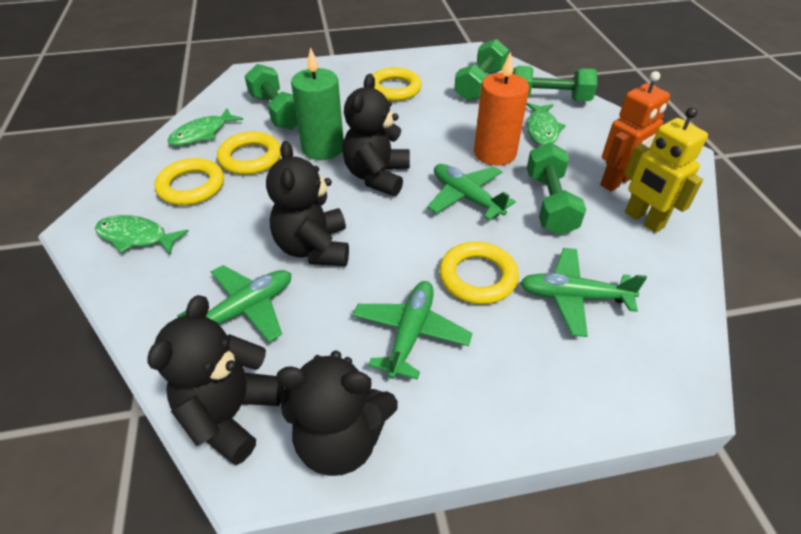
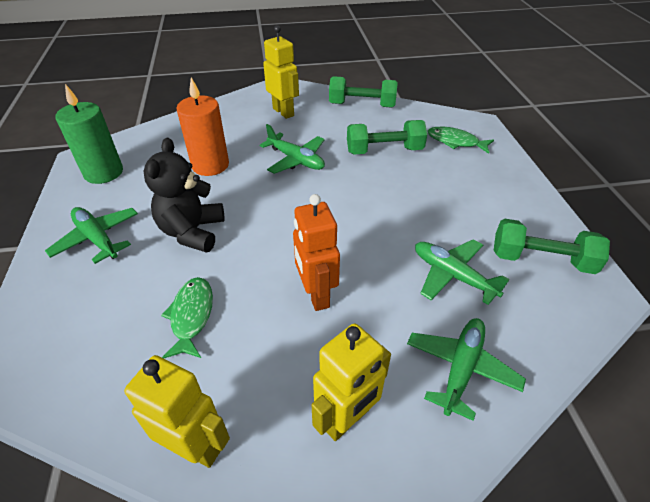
black teddy bear: [147,295,284,465] [266,141,349,266] [276,351,398,476] [342,74,410,196] = 4 -> [144,138,224,252] = 1
green dumbbell: [245,64,298,130] [454,39,509,101] [512,66,597,101] [527,142,586,235] = 4 -> [329,76,398,108] [347,120,427,155] [494,219,610,274] = 3
green fish: [95,215,189,255] [167,108,243,146] [526,103,566,145] = 3 -> [161,277,213,358] [428,127,494,154] = 2
yellow ring: [154,158,224,205] [217,131,281,175] [372,67,422,101] [439,242,519,304] = 4 -> none = 0
yellow robot: [624,107,708,233] = 1 -> [124,355,230,468] [263,25,299,119] [312,323,391,441] = 3

